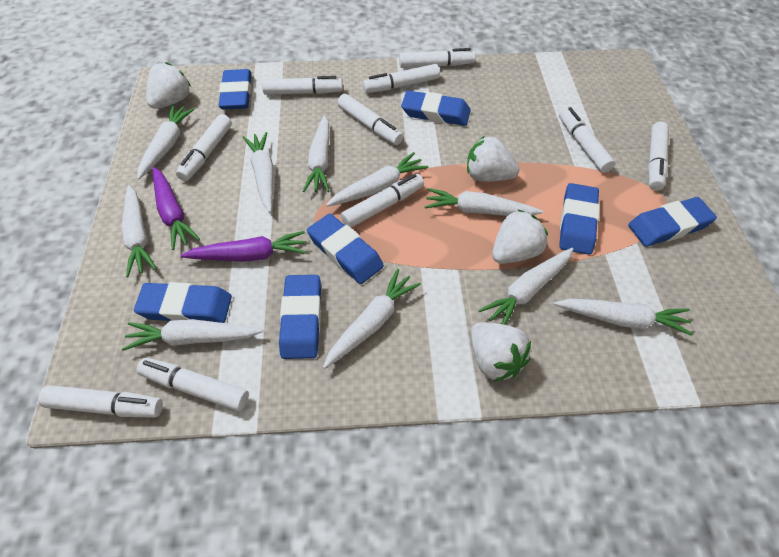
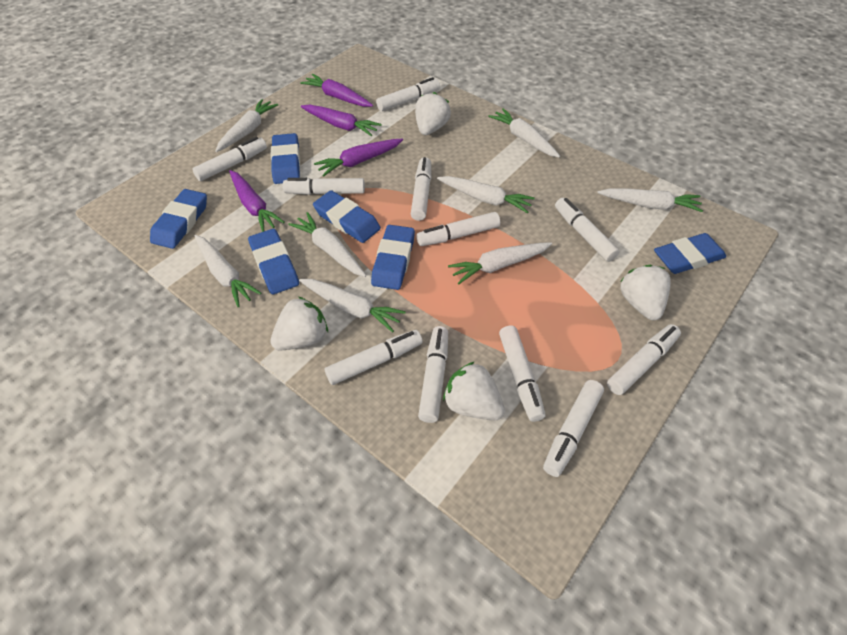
blue eraser: [134,282,232,323] [219,69,252,110] [279,275,321,359] [307,214,384,284] [401,90,471,126] [559,183,600,255] [628,197,717,247] = 7 -> [150,189,207,249] [248,229,299,294] [271,133,300,184] [313,190,381,243] [371,225,415,290] [654,233,726,274] = 6
purple carrot: [153,167,200,250] [180,231,306,262] = 2 -> [229,170,285,232] [300,74,373,107] [301,105,382,137] [314,139,403,177] = 4
white carrot: [121,185,157,277] [122,319,263,351] [137,105,195,180] [243,132,274,212] [303,115,330,192] [323,269,421,369] [326,152,428,207] [425,188,543,216] [479,248,573,325] [554,299,693,336] = 10 -> [195,235,261,307] [215,99,278,152] [288,212,367,277] [299,279,406,332] [437,176,535,213] [448,242,552,285] [488,108,560,158] [598,188,703,212] = 8
white marker: [38,385,163,418] [137,358,249,411] [176,114,232,181] [262,76,343,95] [337,94,403,145] [341,174,424,228] [363,64,440,93] [399,48,476,68] [559,107,615,173] [648,122,669,191] = 10 -> [192,137,267,181] [283,178,365,195] [325,330,423,385] [376,77,440,111] [411,157,431,221] [416,212,500,246] [418,326,448,423] [499,325,546,422] [543,380,604,477] [555,198,620,262] [607,324,681,395] = 11

